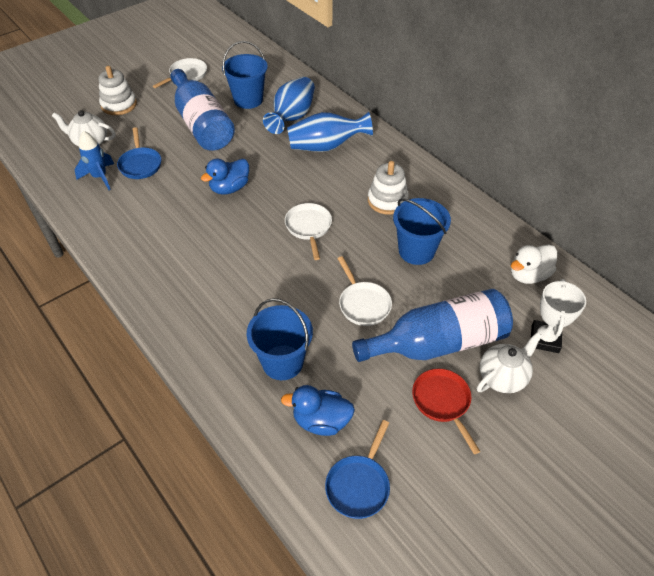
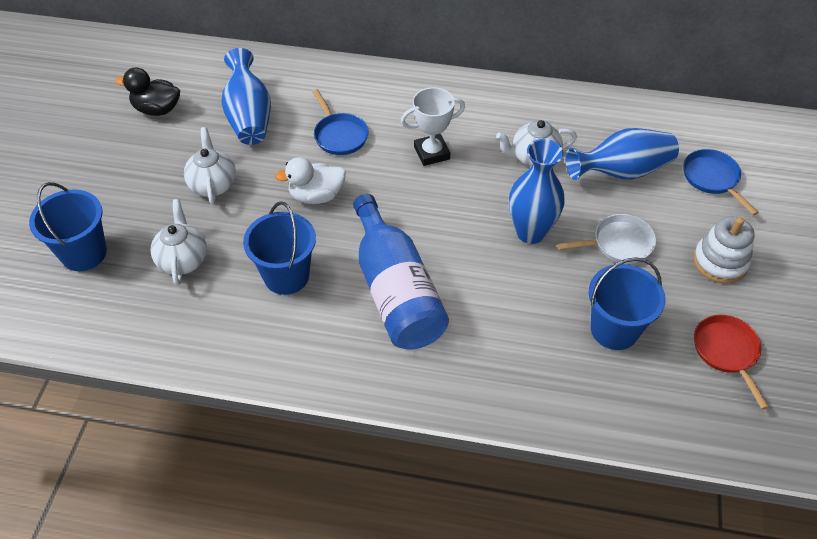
black duck: none = 0 -> [115,67,180,116] = 1
blue bottle: [170,69,235,151] [352,289,513,362] = 2 -> [353,194,449,350] = 1
blue duck: [201,158,249,195] [281,385,355,436] = 2 -> none = 0
blue rocket: [75,131,114,190] = 1 -> none = 0
blue vase: [263,77,315,134] [287,112,373,152] = 2 -> [221,48,271,145] [509,139,565,244] [565,128,679,180] = 3
white pan: [153,58,207,88] [285,203,332,260] [337,256,392,326] = 3 -> [557,214,656,264] = 1
white stacking toy: [99,66,137,115] [368,161,409,215] = 2 -> [693,216,755,283] = 1
white teapot: [52,110,116,146] [477,332,542,393] = 2 -> [151,199,207,285] [184,127,236,205] [496,120,577,167] = 3

